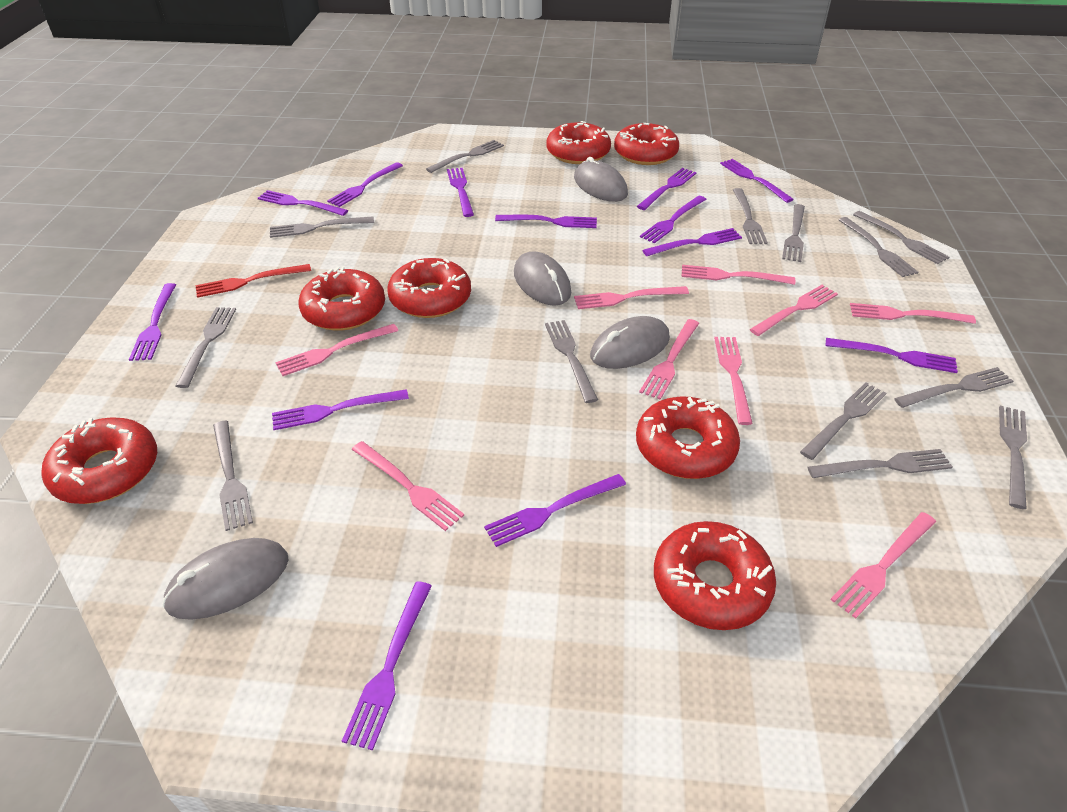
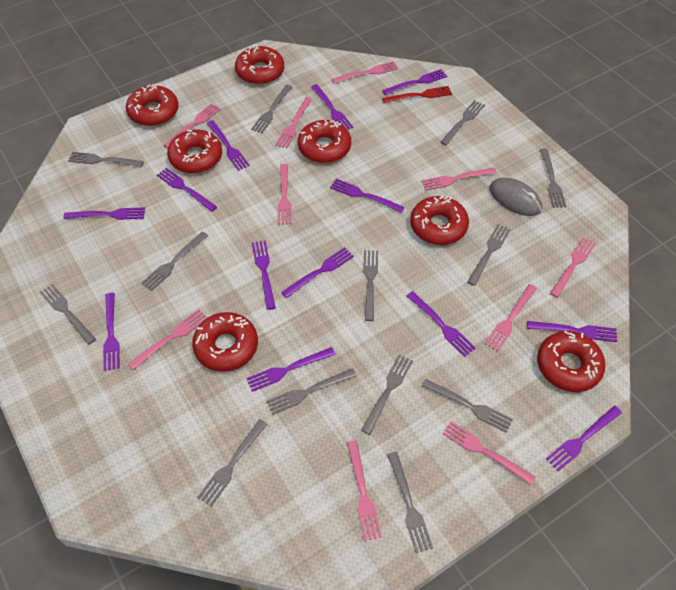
grey mouse: [162,538,289,620] [514,251,571,306] [574,157,628,202] [590,316,670,369] = 4 -> [489,178,542,216] = 1
pink fork: [275,324,398,376] [352,441,464,531] [574,286,689,309] [639,319,699,400] [681,265,795,285] [714,337,753,425] [750,285,838,336] [830,512,936,619] [850,303,976,324] = 9 -> [128,309,207,370] [164,103,220,148] [275,97,312,148] [278,164,292,225] [332,61,398,84] [347,440,382,541] [421,167,497,191] [443,421,536,485] [485,284,537,351] [550,237,596,298] = 10

